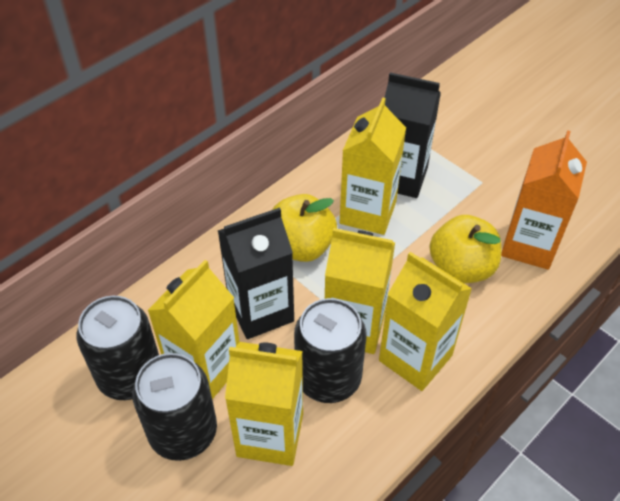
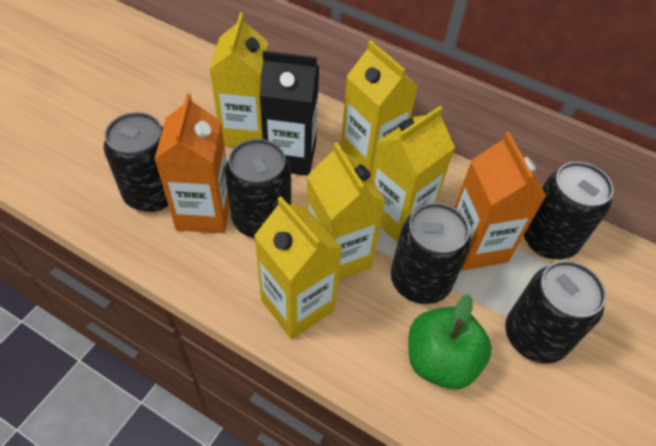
black can: [77,296,159,400] [132,353,217,461] [294,298,366,403] = 3 -> [103,112,168,212] [225,139,291,238] [391,203,471,304] [505,261,606,364] [524,162,613,259] = 5
black carton: [218,207,294,339] [384,72,441,198] = 2 -> [259,51,319,176] = 1
green apple: none = 0 -> [408,294,492,390] = 1
orange carton: [501,130,587,270] = 1 -> [154,93,230,233] [454,132,546,271] = 2
yellow apple: [272,194,337,262] [429,215,502,284] = 2 -> none = 0

